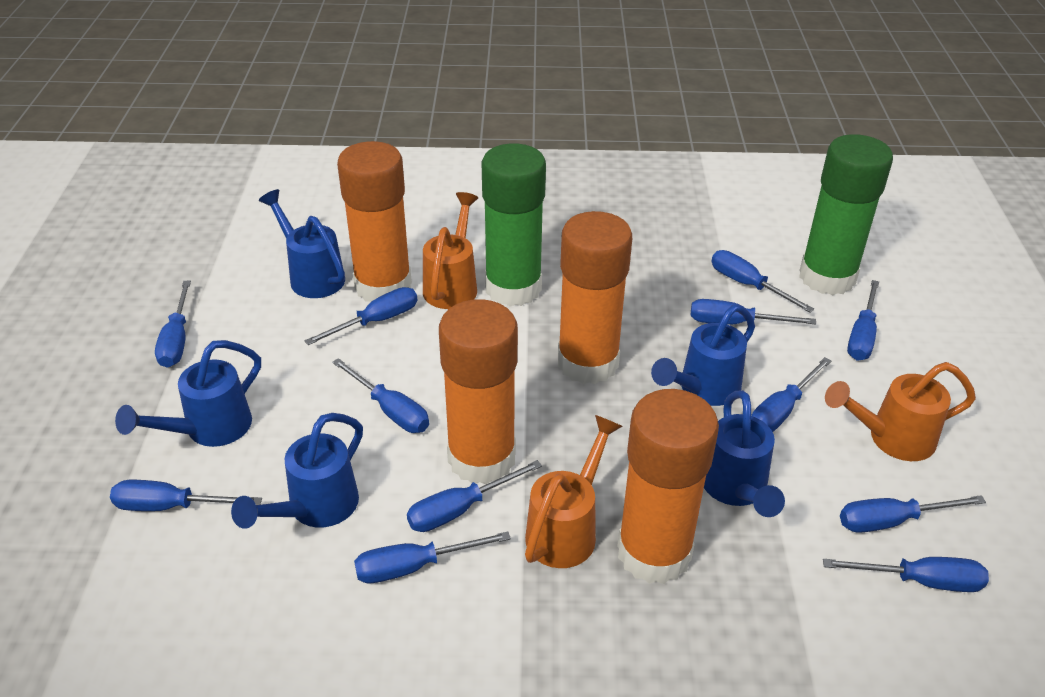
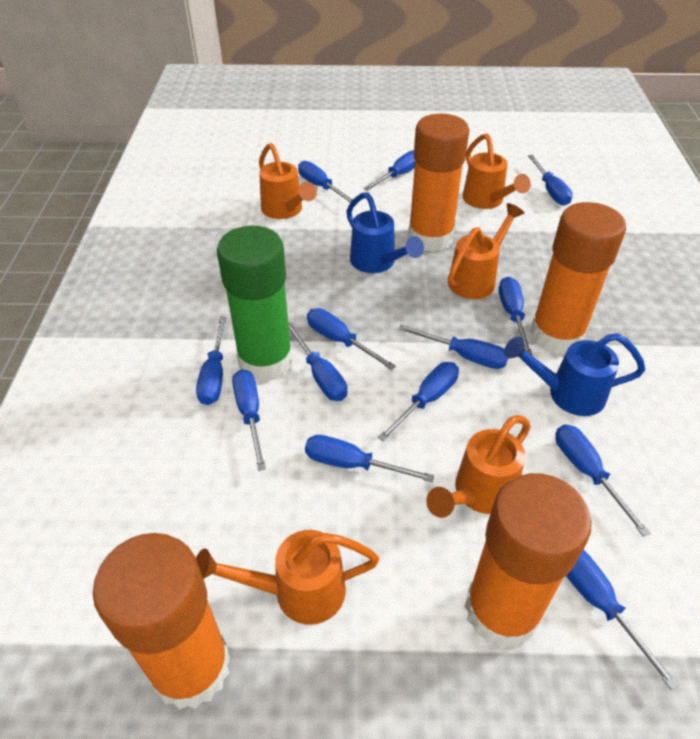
blue screwdriver: [110,480,262,511] [155,280,191,368] [304,287,417,345] [332,358,429,433] [354,531,511,583] [407,460,542,532] [691,299,816,325] [711,250,814,313] [751,357,831,432] [823,557,989,592] [840,495,986,533] [847,280,879,361] = 12 -> [196,317,227,405] [232,369,266,471] [288,322,347,401] [298,161,353,203] [305,435,435,482] [307,308,396,370] [363,150,415,191] [378,362,459,442] [398,325,508,369] [499,277,533,356] [528,155,573,206] [555,424,650,537] [566,549,679,690] = 13
blue watering can: [115,340,261,447] [231,413,363,529] [259,189,345,298] [651,305,755,406] [704,390,785,517] = 5 -> [346,192,424,273] [504,333,646,416] = 2
green glue stick: [482,143,546,307] [799,134,893,295] = 2 -> [217,226,293,381] = 1
orange watering can: [423,192,478,309] [525,415,623,568] [825,362,976,461] = 3 -> [196,530,379,625] [259,143,317,219] [426,415,530,518] [448,203,524,299] [462,133,531,209] = 5

